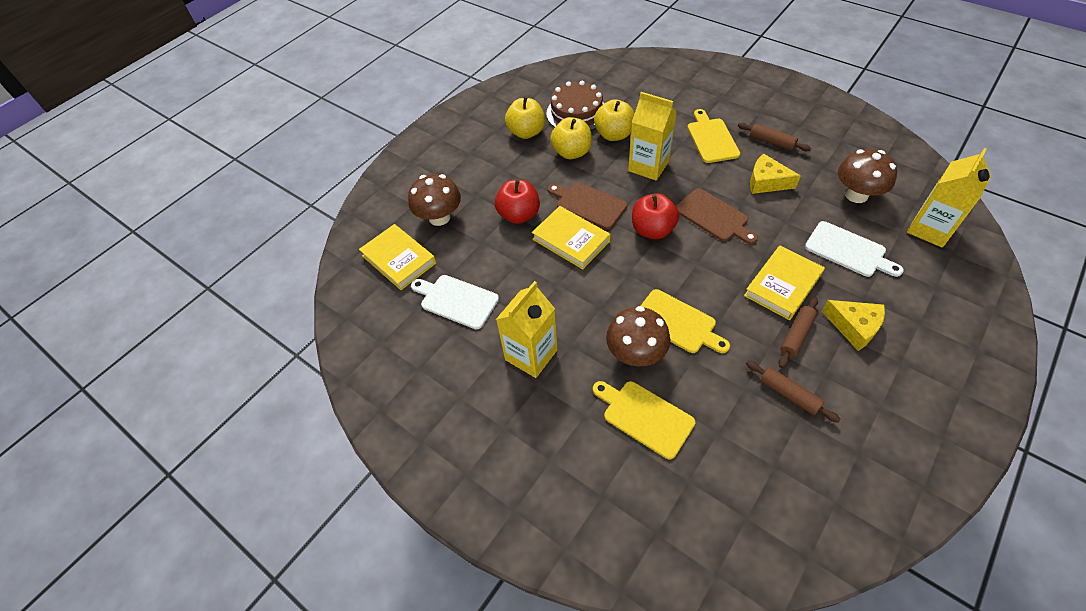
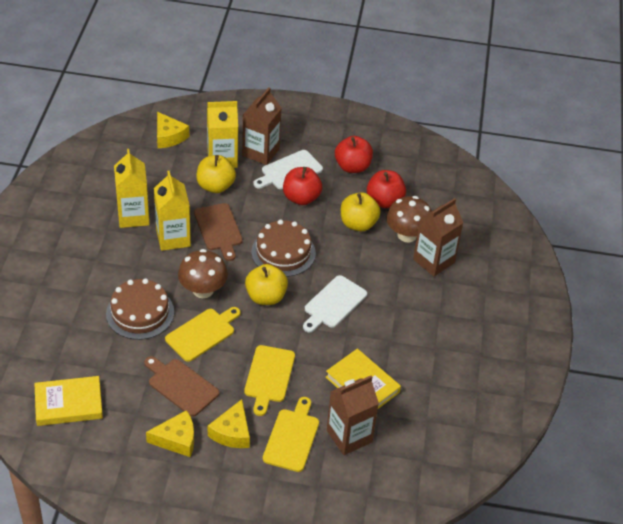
brown cake: [546,81,604,130] = 1 -> [106,278,174,340] [251,219,316,277] = 2
brown carton: none = 0 -> [242,88,281,165] [327,376,379,455] [413,198,463,277] = 3
brown mushroom: [408,174,461,226] [606,306,670,366] [838,149,897,203] = 3 -> [178,249,228,298] [386,196,432,243] = 2
brown rolling pin: [738,123,811,151] [746,360,841,423] [779,297,818,368] = 3 -> none = 0
red apple: [495,179,540,224] [632,193,679,239] = 2 -> [283,167,322,205] [335,136,373,173] [367,170,406,208] = 3
yellow book: [359,224,436,290] [532,206,611,270] [744,245,825,320] = 3 -> [34,376,103,426] [326,349,401,409] = 2
yellow cheese: [750,153,801,194] [822,300,885,351] = 2 -> [146,410,194,457] [157,112,189,148] [208,399,250,448] = 3

